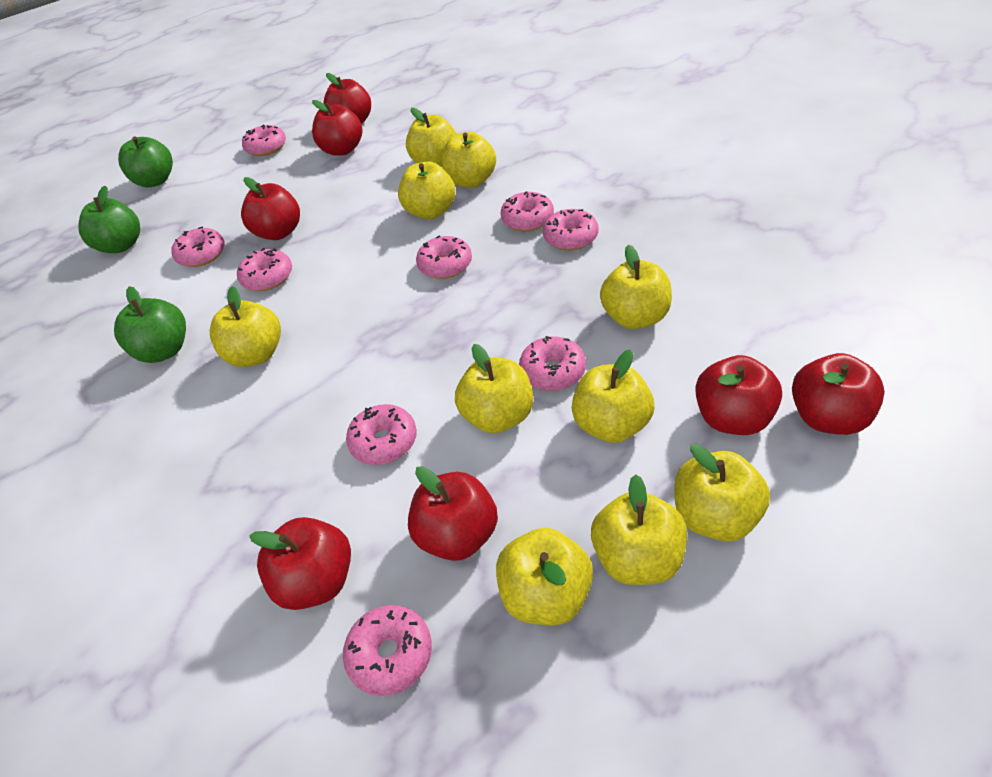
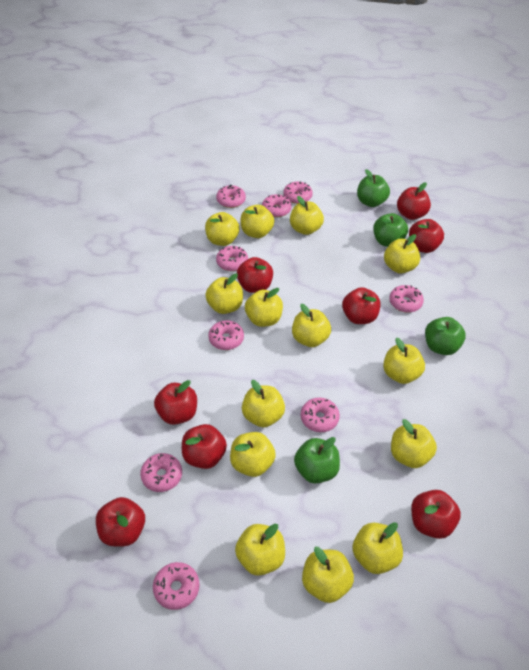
green apple: [78,186,140,253] [114,286,186,363] [118,136,173,187] = 3 -> [294,437,340,483] [357,169,390,207] [373,213,408,247] [425,317,466,355] = 4
red apple: [241,177,300,240] [249,517,351,610] [312,100,362,156] [323,73,371,124] [408,466,498,561] [695,355,782,435] [792,353,885,435] = 7 -> [96,497,145,547] [154,380,197,425] [182,424,227,469] [237,257,273,293] [342,287,380,324] [397,183,431,220] [409,219,444,253] [411,490,461,539] = 8
yellow apple: [210,286,281,367] [398,161,455,219] [406,108,457,167] [442,132,496,188] [455,344,533,433] [496,528,593,625] [572,349,654,443] [591,474,687,585] [600,245,672,329] [674,444,770,542] = 10 -> [205,212,240,246] [205,273,243,314] [230,432,276,477] [235,524,285,576] [241,205,274,238] [242,380,285,427] [245,288,283,327] [290,196,324,235] [292,304,331,347] [302,547,354,603] [352,522,403,574] [383,338,425,384] [384,234,420,274] [391,419,437,468] = 14

